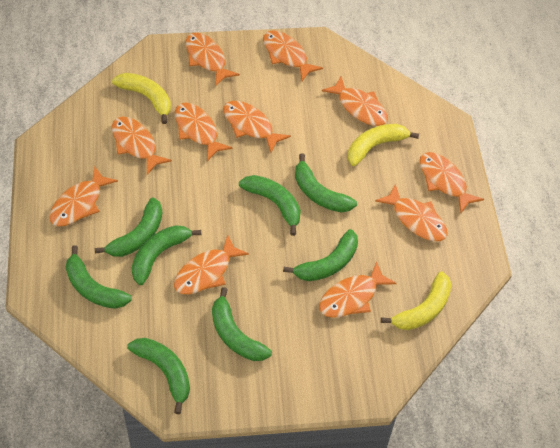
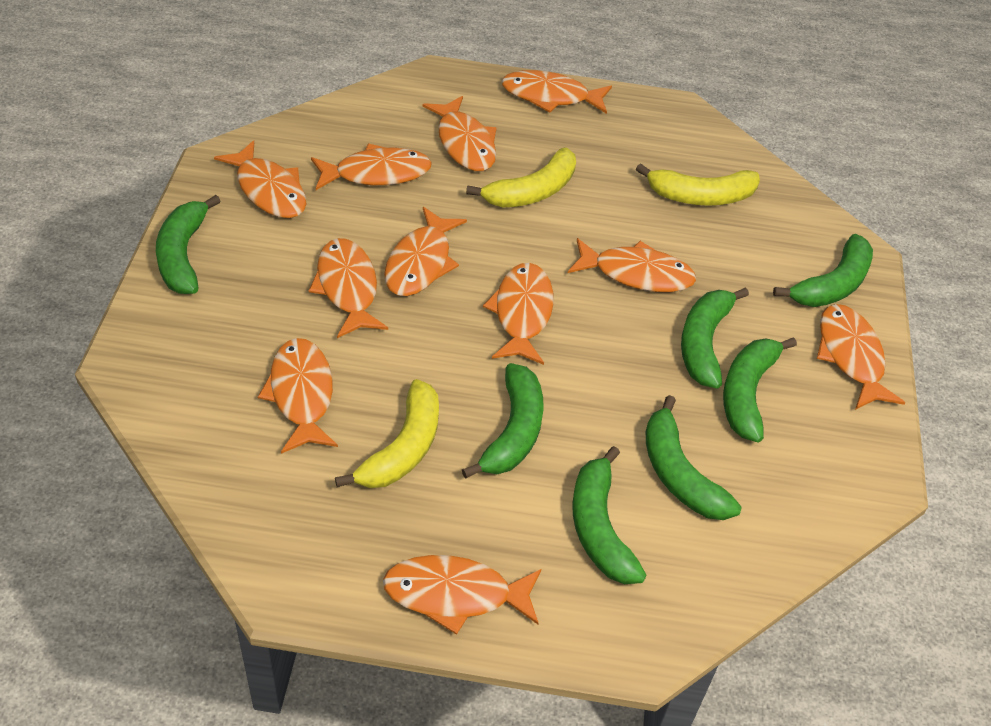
green banana: [66,245,132,309] [95,197,162,257] [127,338,190,414] [131,225,201,285] [212,287,272,361] [239,175,301,236] [283,229,358,281] [295,154,357,213] = 8 -> [156,195,221,294] [462,363,544,479] [572,446,647,584] [646,395,742,520] [681,287,749,389] [723,337,797,443] [773,234,873,307] = 7

